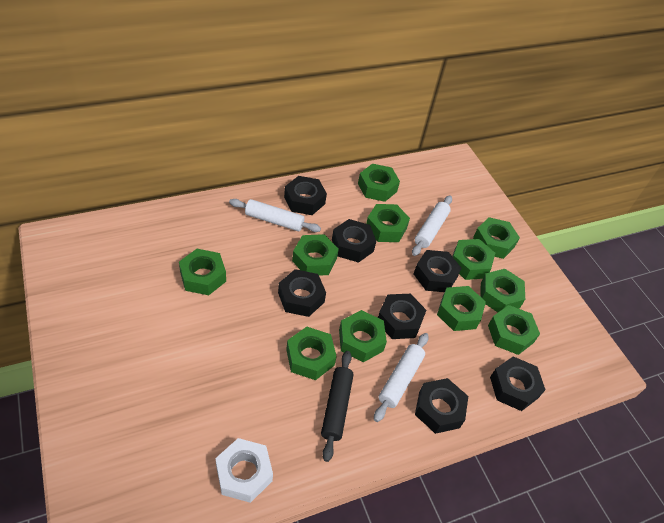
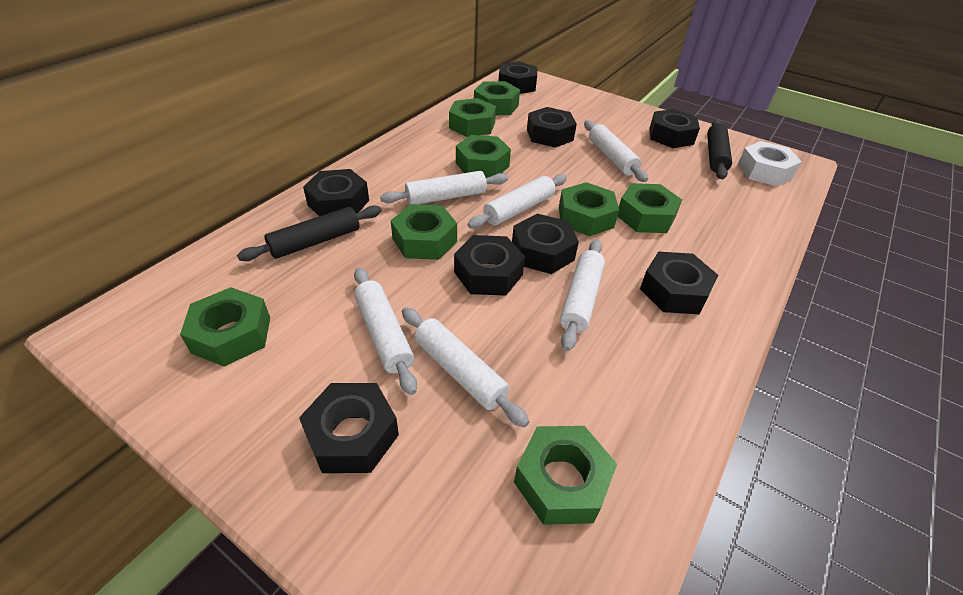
black nut: [278,269,326,317] [284,176,327,215] [332,219,376,263] [378,294,426,339] [413,250,461,292] [415,378,468,434] [490,357,546,411] = 7 -> [299,383,399,473] [303,169,369,216] [454,235,525,296] [499,61,537,94] [512,214,579,274] [527,107,577,148] [640,252,718,314] [649,109,700,148] = 8
black rolling pin: [321,351,354,462] = 1 -> [237,205,382,261] [707,120,732,179] = 2
green nut: [179,249,226,295] [286,327,337,380] [292,234,339,276] [339,310,387,362] [358,164,400,202] [366,204,410,242] [437,286,486,331] [452,239,495,280] [473,217,520,259] [481,269,525,312] [488,305,540,355] = 11 -> [180,287,270,367] [391,204,457,260] [449,98,496,137] [456,135,511,178] [474,81,520,115] [514,426,617,525] [559,182,619,237] [618,183,682,233] = 8
white rolling pin: [229,199,321,232] [374,333,429,422] [412,195,452,256] = 3 -> [354,267,417,395] [380,171,508,205] [402,307,529,427] [468,174,567,229] [560,239,605,351] [584,120,648,182] = 6

